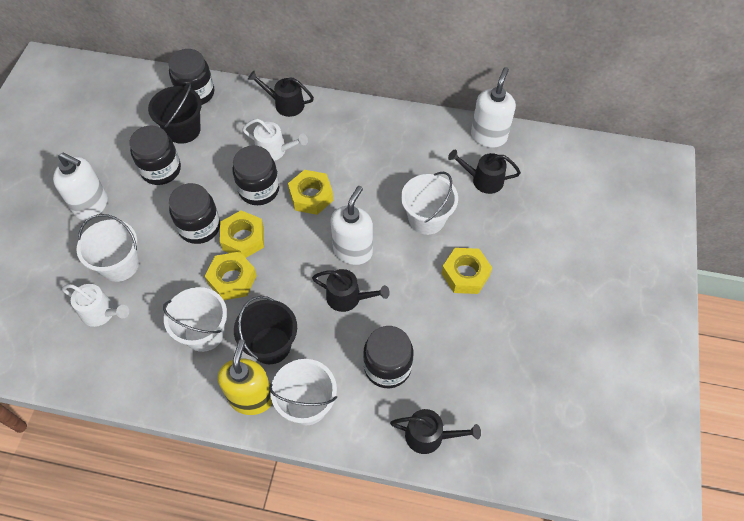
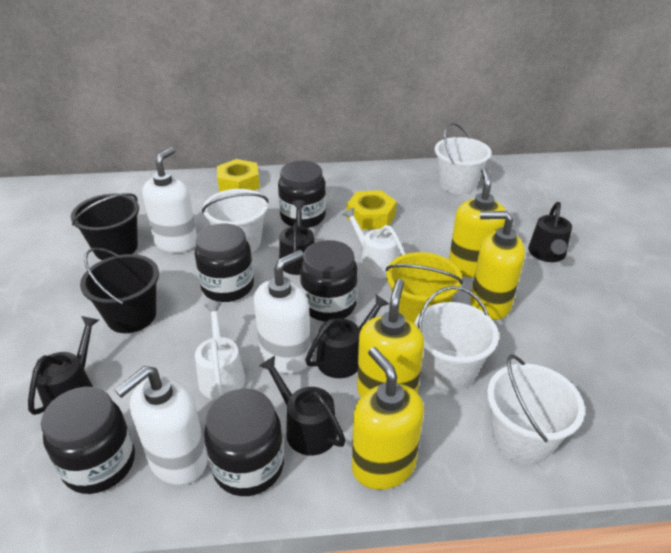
black watering can: [248,71,314,117] [312,269,390,312] [390,409,481,454] [448,150,521,194] = 4 -> [28,316,99,415] [259,356,346,456] [279,200,315,275] [305,295,389,378] [528,202,572,262] = 5
yellow bucket: none = 0 -> [386,252,463,324] = 1
yellow nut: [205,252,257,300] [220,210,264,258] [288,170,333,215] [441,248,492,294] = 4 -> [217,159,260,192] [346,190,397,230] = 2
yellow soap dispenser: [218,339,272,415] = 1 -> [352,347,424,490] [357,279,424,397] [449,168,506,278] [470,211,525,320] = 4

